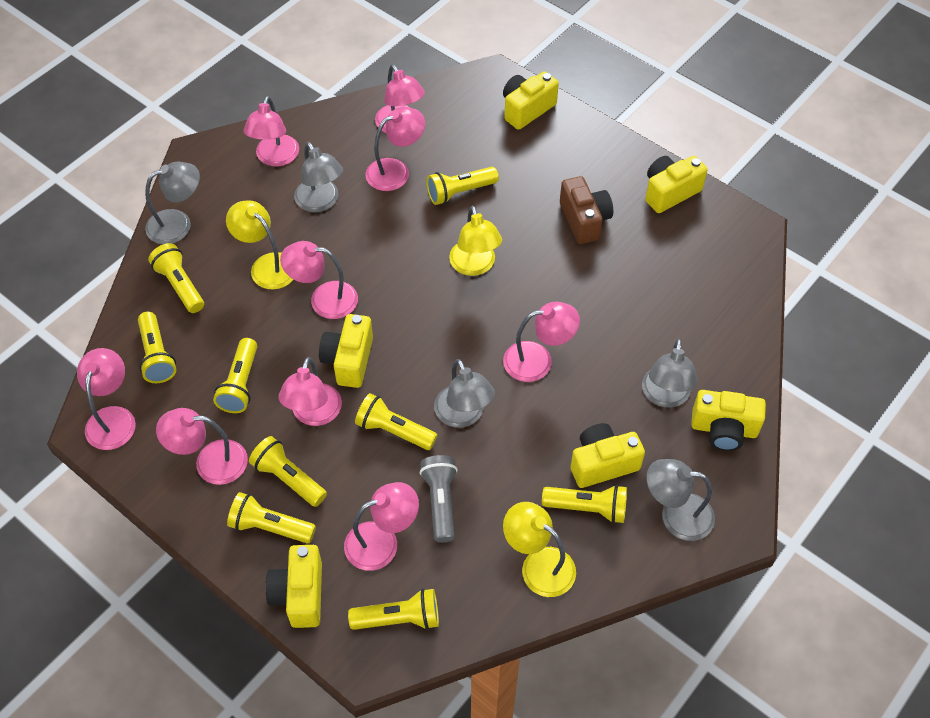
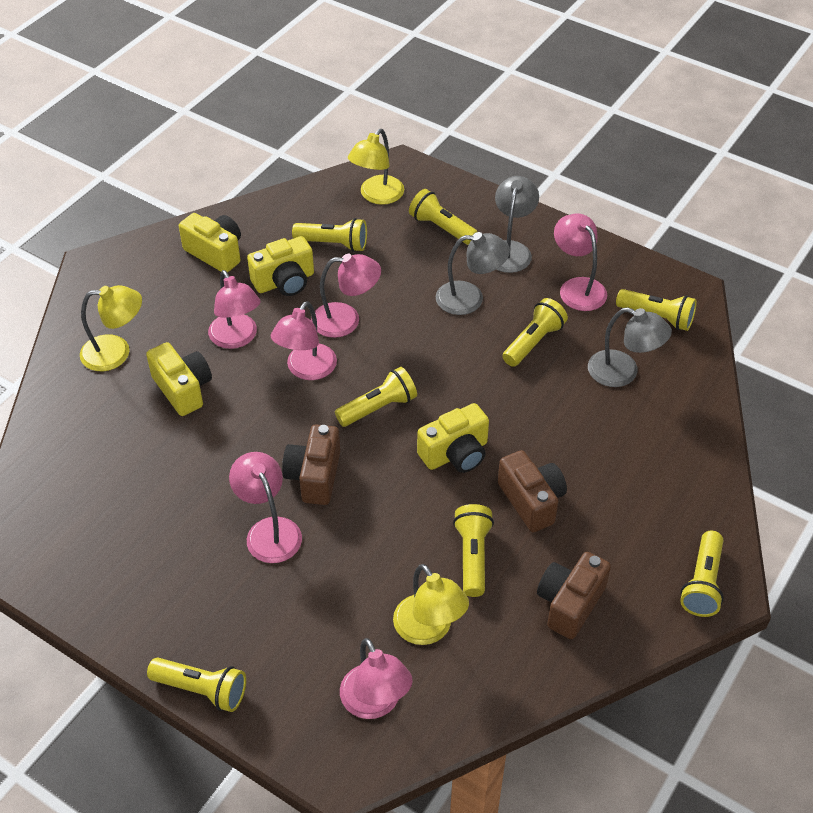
brown camera: [560,176,613,244] = 1 -> [282,425,340,505] [498,450,567,532] [537,552,611,639] = 3
grey flashlight: [420,455,458,543] = 1 -> none = 0
grey lamp: [145,162,200,244] [294,142,343,212] [434,359,495,428] [642,339,698,407] [646,459,715,541] = 5 -> [436,232,510,315] [495,176,539,273] [588,307,672,387] = 3
pink lamp: [77,348,136,450] [156,408,248,485] [243,96,299,166] [278,357,342,426] [280,241,358,319] [344,482,419,571] [365,107,425,191] [375,64,425,133] [503,302,580,382] = 9 -> [208,270,260,349] [229,452,302,563] [271,301,337,380] [311,254,381,338] [340,638,413,719] [554,214,607,311] = 6
yellow camera: [265,545,322,628] [319,314,373,388] [503,71,559,130] [571,423,645,488] [645,156,708,213] [691,390,766,451] = 6 -> [146,342,212,416] [179,213,241,273] [247,236,314,296] [417,403,489,473] = 4
yellow flashlight: [138,312,176,383] [148,243,204,313] [213,338,257,413] [227,492,316,544] [249,436,327,507] [348,589,439,630] [355,393,437,450] [426,167,499,205] [542,485,627,524] = 9 -> [147,658,246,712] [292,218,367,252] [335,367,417,427] [409,189,478,245] [453,504,494,597] [502,298,568,367] [616,289,697,331] [680,530,724,617] = 8

